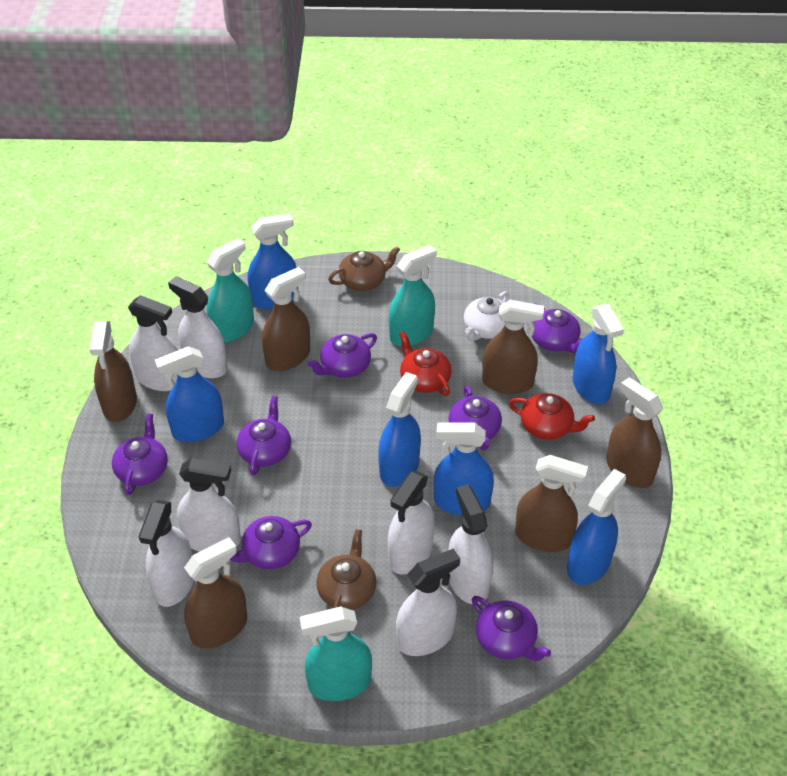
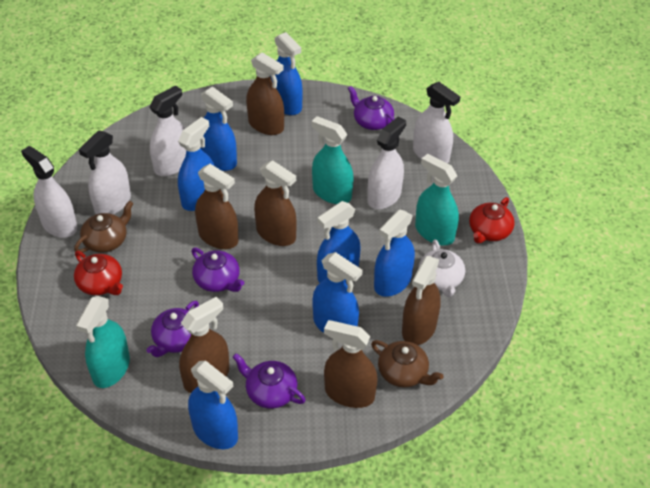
blue spray bottle: [155,346,224,442] [247,213,298,309] [378,372,421,487] [434,422,494,515] [567,469,626,585] [572,304,624,404] = 6 -> [178,117,214,211] [188,361,238,449] [201,86,237,171] [270,32,303,115] [312,252,362,333] [317,201,361,283] [374,210,415,297] = 7
purple teapot: [112,413,168,495] [230,516,312,569] [237,396,291,475] [307,333,377,378] [448,385,502,450] [472,596,551,661] [532,303,582,354] = 7 -> [146,301,199,357] [191,248,244,292] [233,353,306,409] [348,86,395,130] = 4
white spray bottle: [128,295,178,391] [138,500,194,607] [168,276,227,378] [177,458,241,552] [388,471,435,575] [396,549,460,656] [448,484,493,604] = 7 -> [21,146,77,238] [79,130,131,215] [149,85,186,177] [367,117,406,209] [413,82,460,163] = 5

